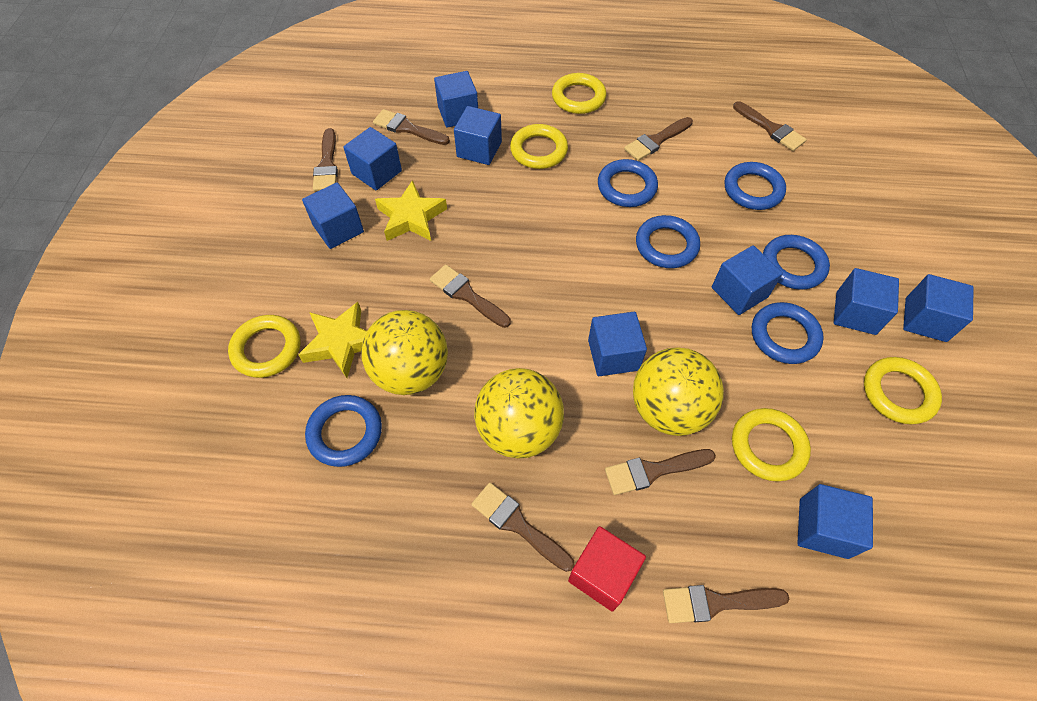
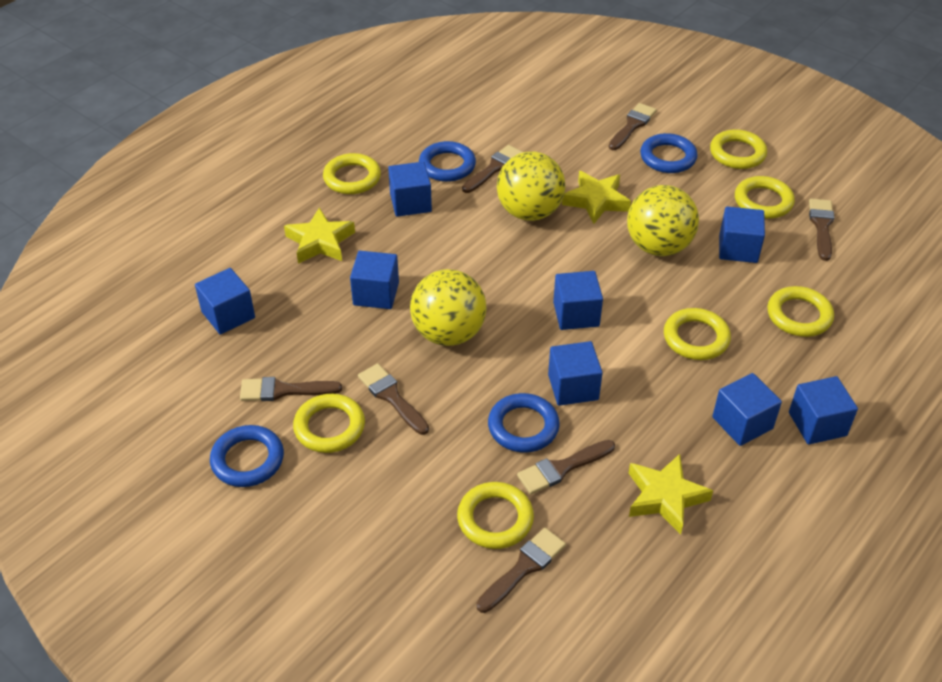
blue cube: [302,182,364,249] [343,127,402,191] [434,71,478,128] [454,106,502,165] [588,312,647,376] [712,245,783,315] [797,484,873,559] [834,268,899,335] [903,274,974,342] = 9 -> [195,268,255,335] [350,251,399,309] [388,162,432,217] [548,341,603,406] [553,271,603,330] [712,373,782,446] [719,206,765,263] [789,376,858,445] = 8
blue ring: [305,395,382,467] [598,159,658,207] [636,215,700,268] [725,162,786,210] [752,302,824,364] [763,235,830,290] = 6 -> [210,425,284,487] [419,141,476,182] [488,393,560,452] [640,133,698,173] = 4
brown brush: [313,128,338,191] [373,109,450,145] [430,265,511,328] [472,483,574,572] [605,449,716,495] [624,117,693,161] [663,585,789,623] [733,101,807,151] = 8 -> [240,377,342,401] [358,364,429,435] [462,145,523,193] [476,528,566,613] [517,440,615,494] [609,103,657,150] [809,199,834,261] = 7
red cube: [568,526,646,611] = 1 -> none = 0
yellow ring: [228,315,300,378] [510,124,568,169] [552,73,606,114] [732,408,811,481] [864,357,942,424] = 5 -> [293,394,365,453] [323,153,381,194] [457,482,534,549] [664,308,731,360] [710,129,767,169] [735,176,795,219] [767,286,834,337] = 7
yellow star: [298,302,367,378] [375,180,447,241] = 2 -> [284,208,355,264] [562,171,631,224] [629,454,713,535] = 3

